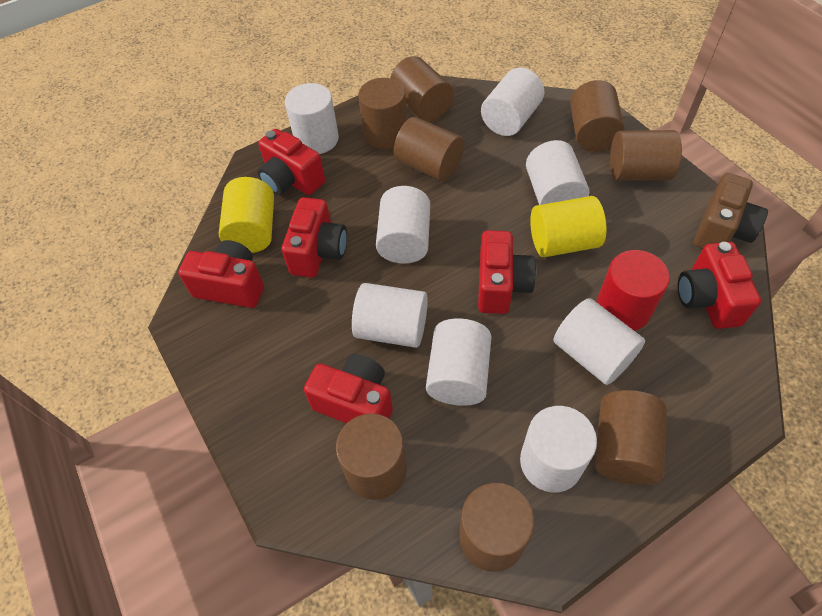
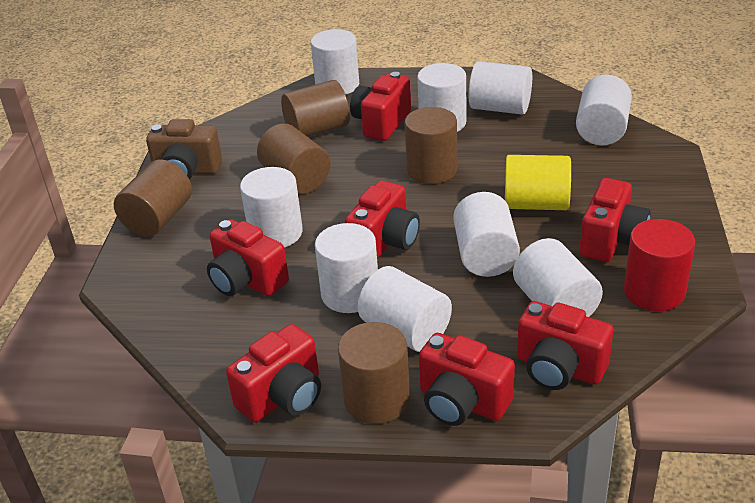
brown cylinder: [336,414,407,500] [358,78,407,149] [390,56,453,122] [394,117,464,182] [459,483,534,572] [570,80,625,152] [595,390,667,485] [610,130,682,181] = 8 -> [114,160,192,237] [257,124,330,194] [281,80,350,137] [338,322,410,424] [405,107,457,184] = 5
red camera: [178,240,264,308] [258,129,325,195] [282,197,347,278] [304,354,393,423] [478,230,536,314] [677,242,761,329] = 6 -> [207,219,289,296] [226,324,321,422] [345,180,420,259] [350,72,411,141] [419,333,515,426] [517,301,613,390] [580,178,651,262] = 7
white cylinder: [285,83,339,154] [352,283,428,348] [376,186,430,264] [426,318,492,406] [481,68,544,136] [520,406,597,493] [526,140,589,205] [553,298,645,385] = 8 -> [240,167,303,248] [311,29,359,95] [315,223,378,313] [358,266,452,352] [417,63,466,132] [453,192,520,277] [469,62,532,115] [513,238,603,317] [576,75,632,145] = 9
yellow cylinder: [219,177,274,253] [530,196,607,257] = 2 -> [505,155,571,210] = 1

